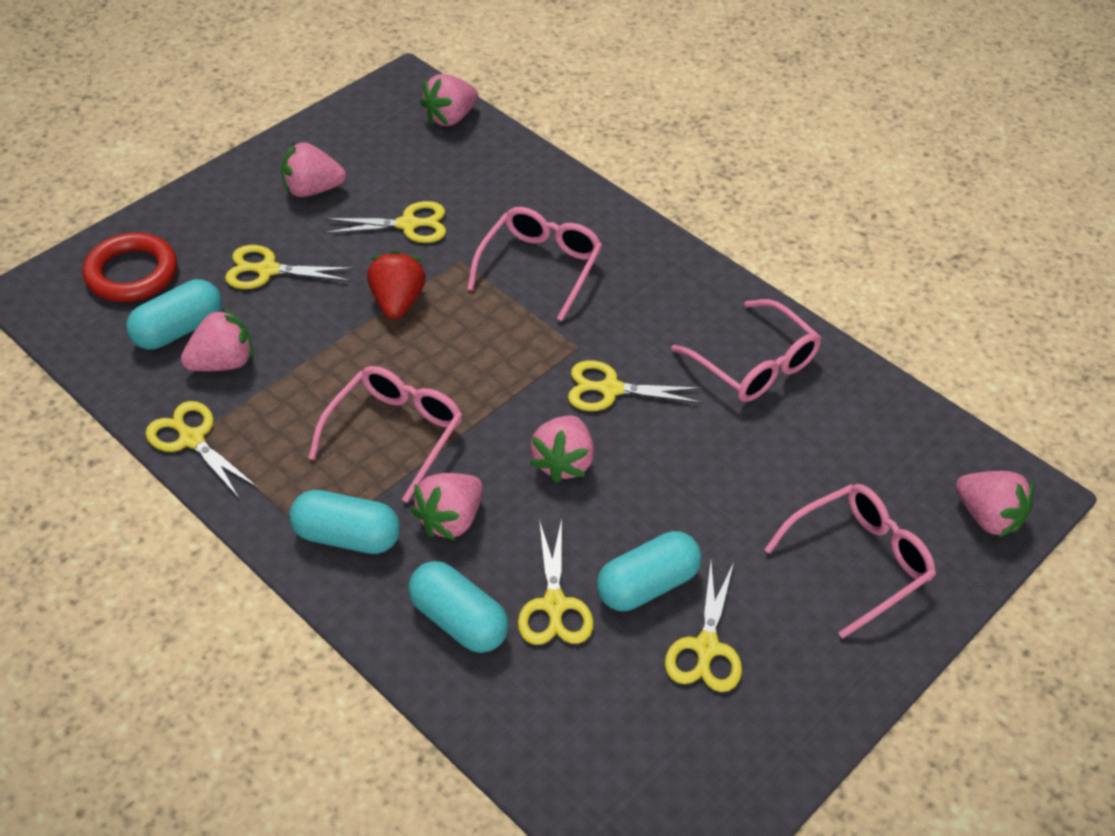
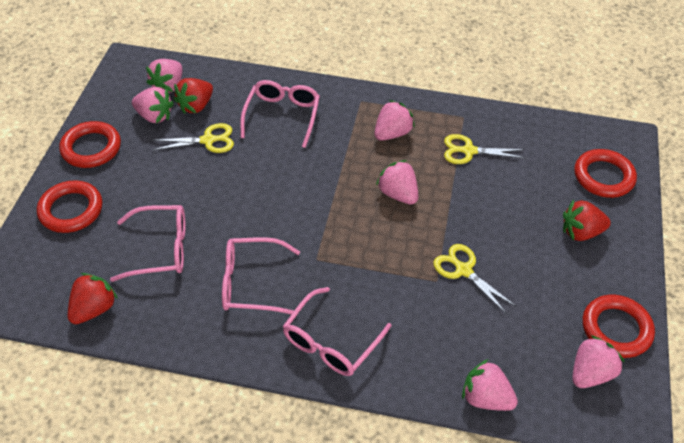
red ring: [82,232,177,302] = 1 -> [37,180,102,233] [59,121,121,168] [574,149,637,198] [583,295,655,358] = 4
red strawberry: [367,250,426,319] = 1 -> [68,273,118,324] [174,78,213,114] [563,199,611,241] = 3
turquoise capsule: [126,279,222,350] [289,490,400,554] [408,561,509,653] [597,531,702,611] = 4 -> none = 0
yellow scissors: [145,401,258,498] [225,245,354,289] [324,201,446,243] [518,519,594,645] [568,360,703,411] [665,562,742,692] = 6 -> [152,123,234,153] [433,244,516,314] [444,134,525,164] = 3

